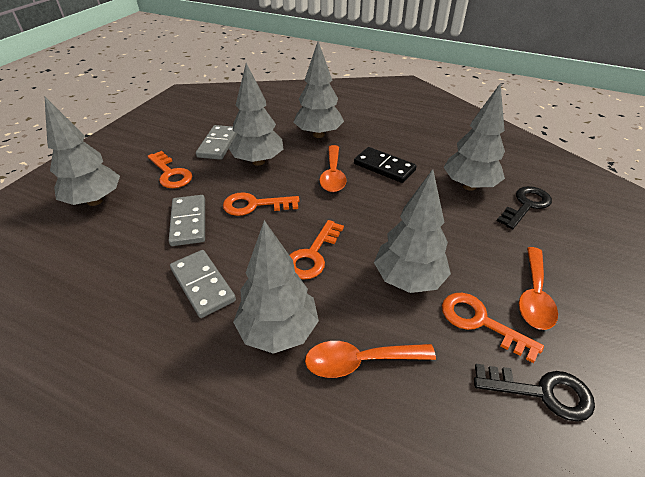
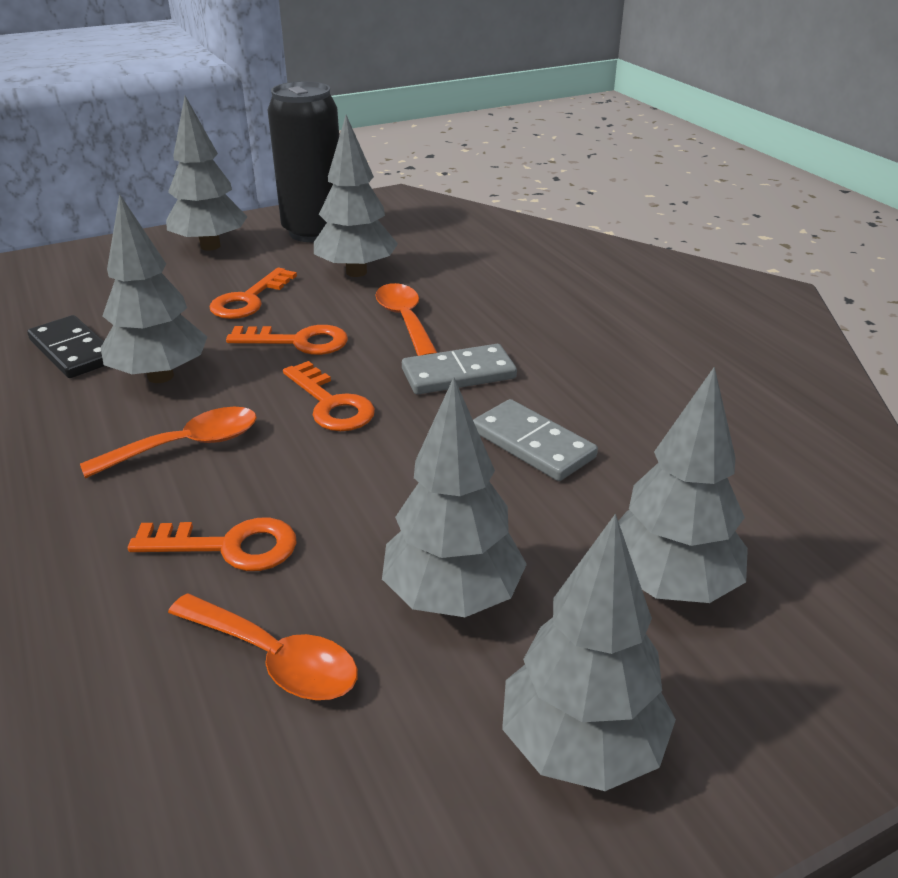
black can: none = 0 -> [268,81,339,242] = 1
black key: [474,364,595,422] [497,186,552,229] = 2 -> none = 0
grey domino: [169,195,205,246] [170,250,236,318] [196,125,237,160] = 3 -> [402,344,517,395] [473,399,598,481] = 2

